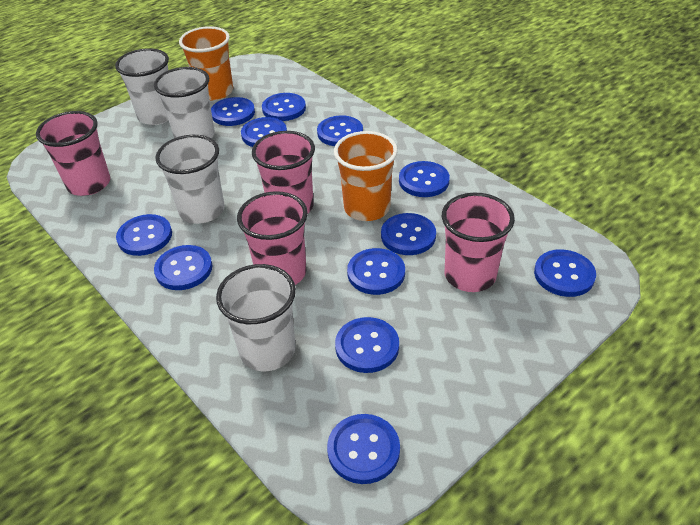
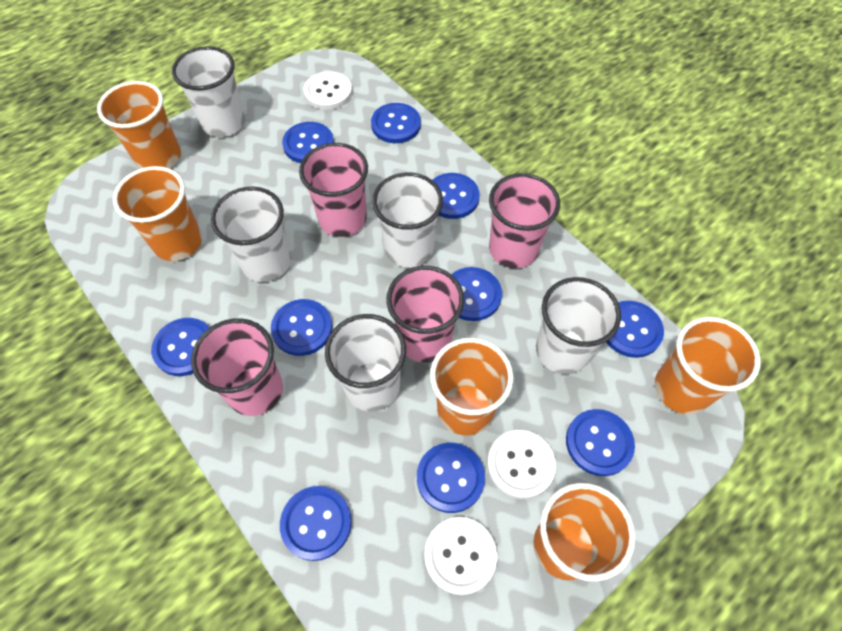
blue button: [116,214,172,256] [154,245,212,290] [211,97,255,126] [241,117,287,147] [262,93,306,121] [317,115,363,146] [327,414,400,484] [335,317,399,373] [347,248,405,295] [381,213,436,255] [399,161,450,197] [534,249,596,297] = 12 -> [151,318,210,376] [271,299,332,356] [280,486,352,561] [282,122,334,163] [371,103,421,143] [417,443,485,513] [433,173,480,219] [452,267,502,321] [566,409,635,476] [606,301,664,358] = 10
orange cup: [179,26,233,100] [334,131,398,221] = 2 -> [97,81,181,169] [113,166,202,261] [430,338,514,436] [534,483,635,582] [655,317,761,414] = 5
white button: none = 0 -> [304,71,352,110] [424,517,497,595] [487,430,556,499] = 3
white cup: [115,48,169,125] [154,67,215,138] [155,135,224,224] [216,264,296,371] = 4 -> [172,46,245,137] [211,187,291,282] [325,314,406,411] [372,172,443,267] [536,277,621,374] = 5

